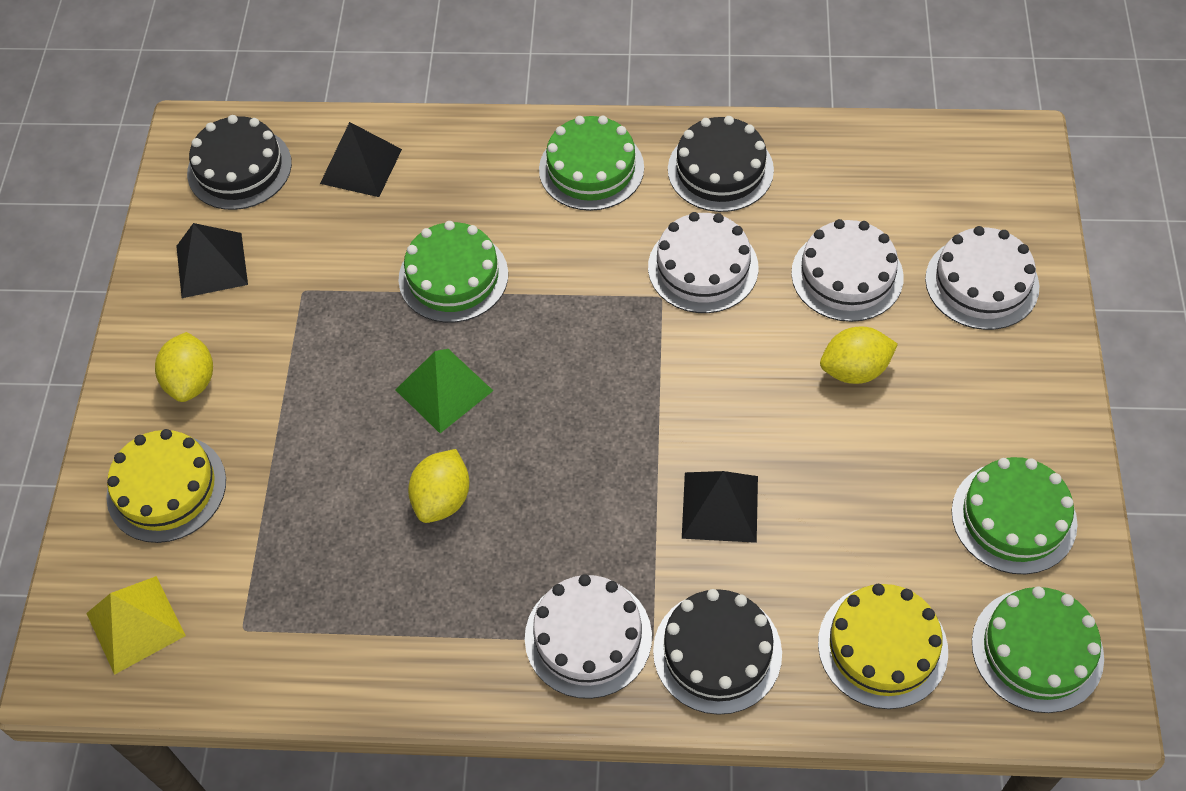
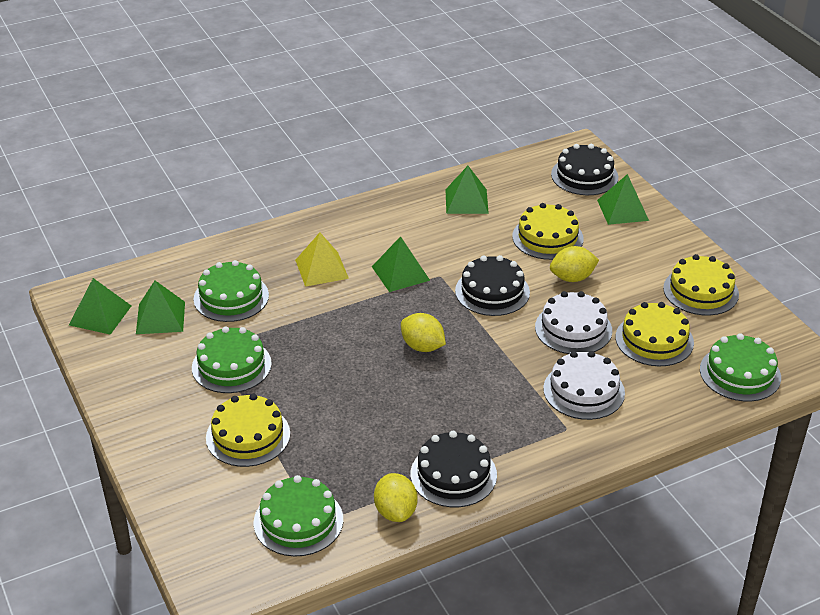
black pyramid: [176,223,248,298] [320,122,402,197] [682,471,758,543] = 3 -> none = 0
green pyramid: [396,349,493,433] = 1 -> [69,278,131,335] [136,281,185,334] [372,236,430,292] [445,166,489,214] [597,174,649,225] = 5
white cake: [525,574,652,699] [648,212,759,313] [791,219,904,322] [925,226,1039,330] = 4 -> [535,291,612,354] [543,351,625,420] = 2
yellow cake: [106,429,226,543] [818,584,948,709] = 2 -> [206,394,290,467] [512,203,584,260] [616,302,694,366] [663,254,739,316] = 4

